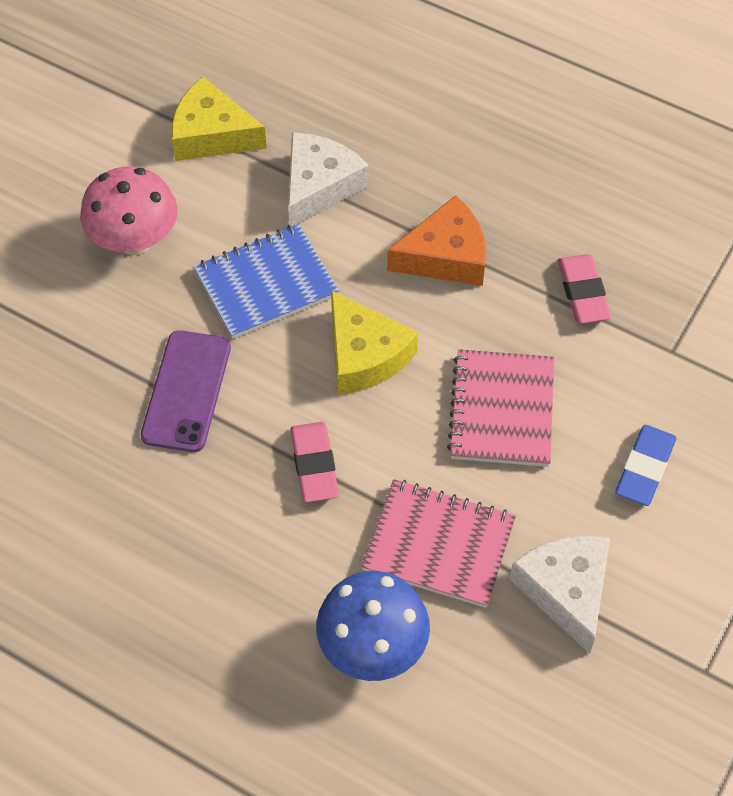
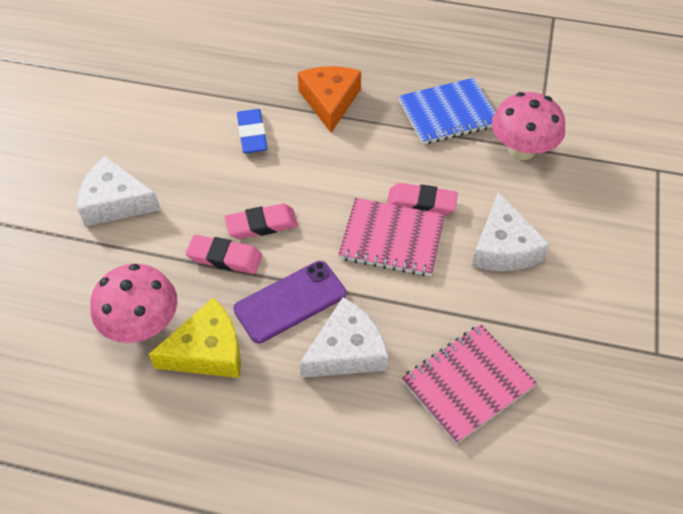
blue mushroom: [316,571,430,681] = 1 -> none = 0
pink eraser: [290,422,339,502] [558,254,611,324] = 2 -> [186,235,262,274] [225,204,298,239] [387,183,458,215] = 3
pink mushroom: [80,166,178,255] = 1 -> [90,264,178,343] [492,92,565,160] = 2
white cheese: [288,132,369,227] [509,536,610,654] = 2 -> [77,156,161,227] [299,297,388,378] [472,192,550,271] = 3
yellow cheese: [172,77,267,161] [331,290,418,394] = 2 -> [149,297,241,378] = 1

